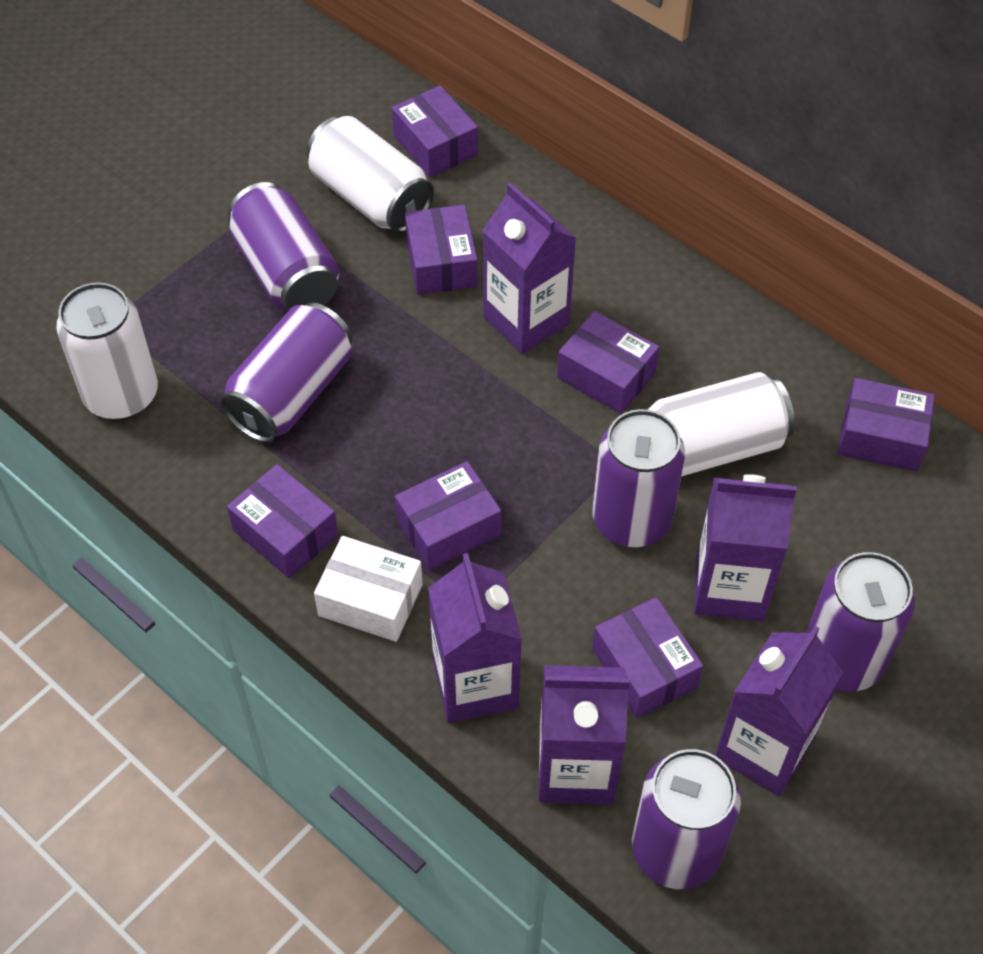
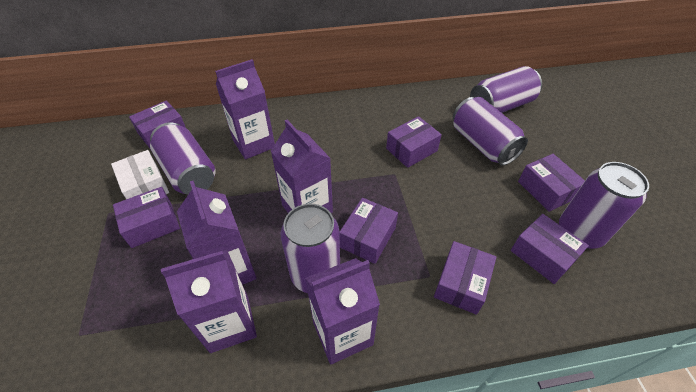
white can: [56,283,158,420] [306,116,434,233] [648,372,795,476] = 3 -> none = 0

